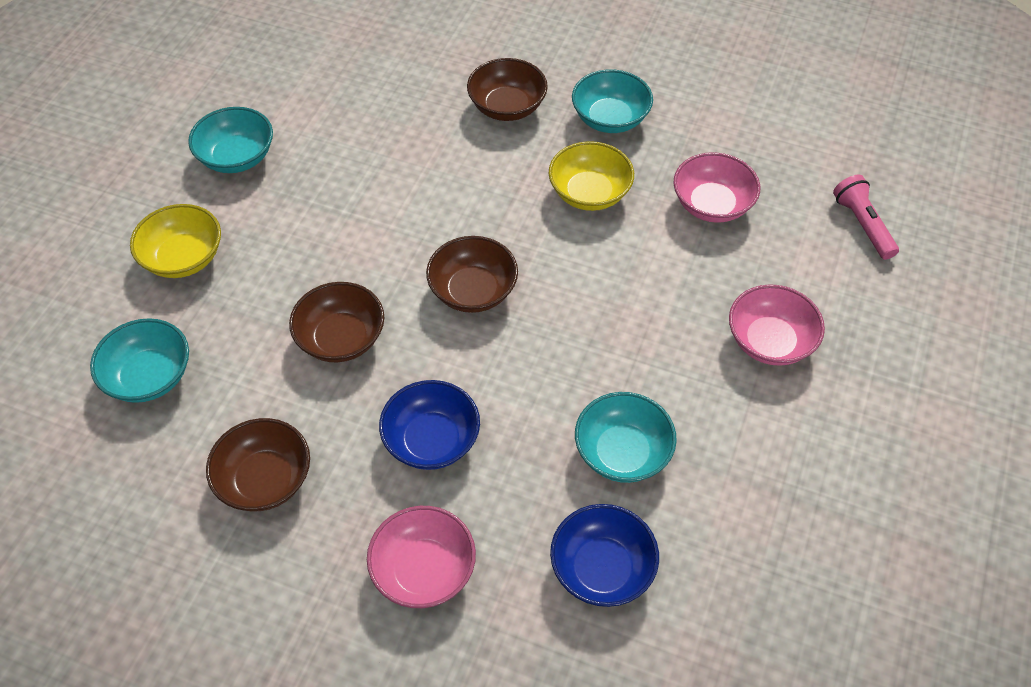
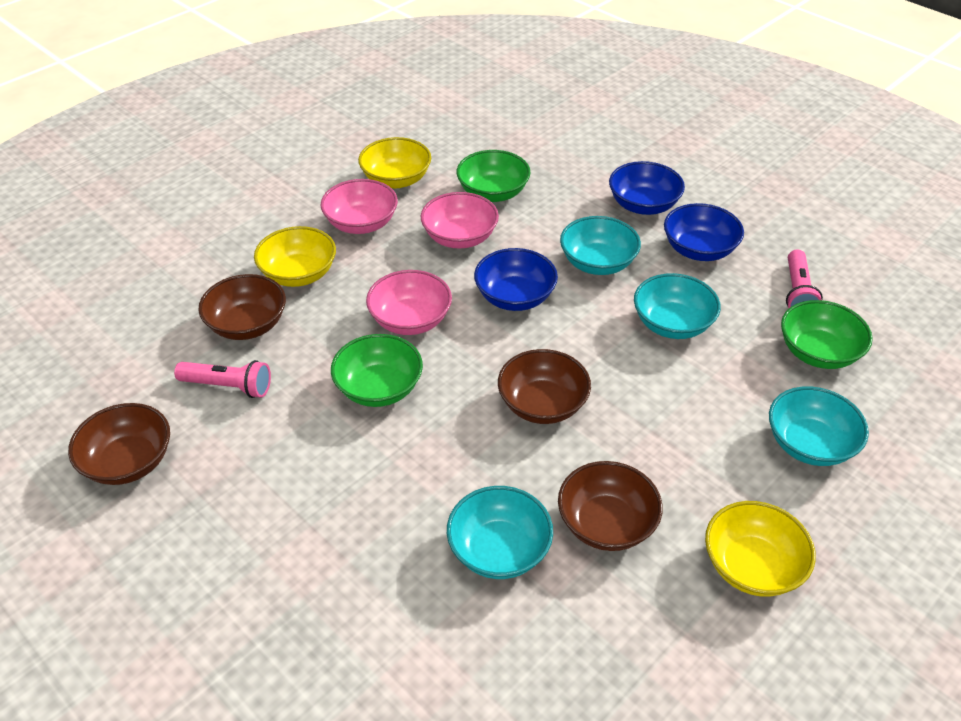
blue bowl: [379,380,480,470] [550,504,659,607] = 2 -> [474,248,558,311] [609,161,685,215] [664,203,744,261] = 3
green bowl: none = 0 -> [331,334,423,407] [457,150,531,202] [781,300,873,369] = 3
pink flashlight: [833,175,899,260] = 1 -> [174,360,271,398] [786,250,823,308] = 2
yellow bowl: [130,204,221,278] [549,141,634,211] = 2 -> [254,226,336,287] [358,137,431,188] [705,501,816,597] = 3

